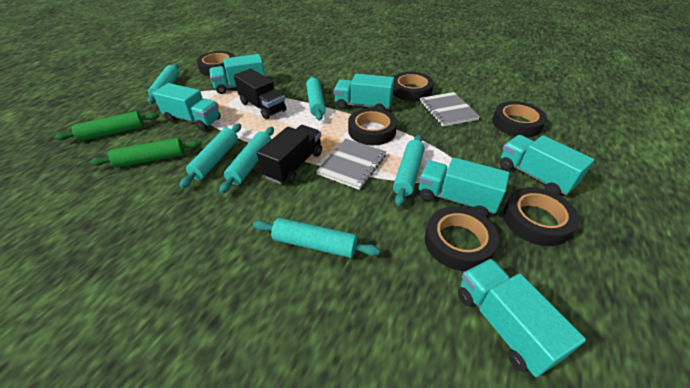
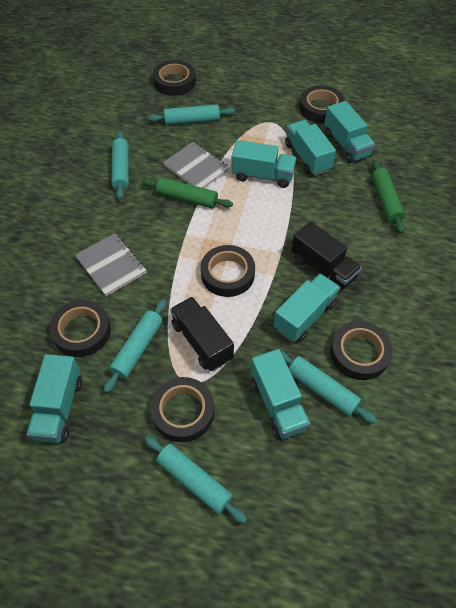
turquoise rolling pin: [147,64,179,104] [180,124,241,188] [219,127,274,194] [253,218,380,258] [306,76,326,121] [393,135,425,206] = 6 -> [104,299,166,393] [112,131,129,199] [145,436,247,523] [148,104,235,125] [280,350,376,424] = 5

